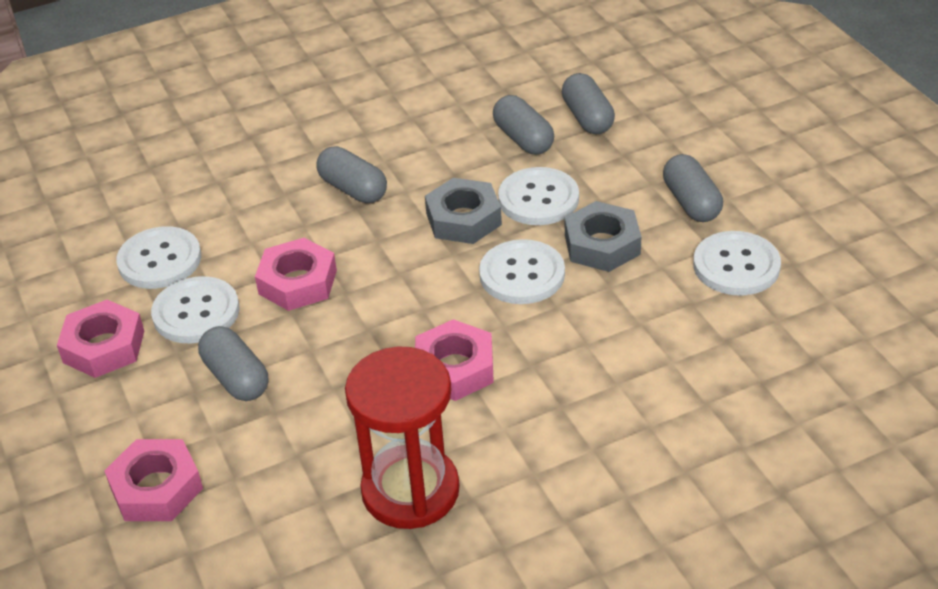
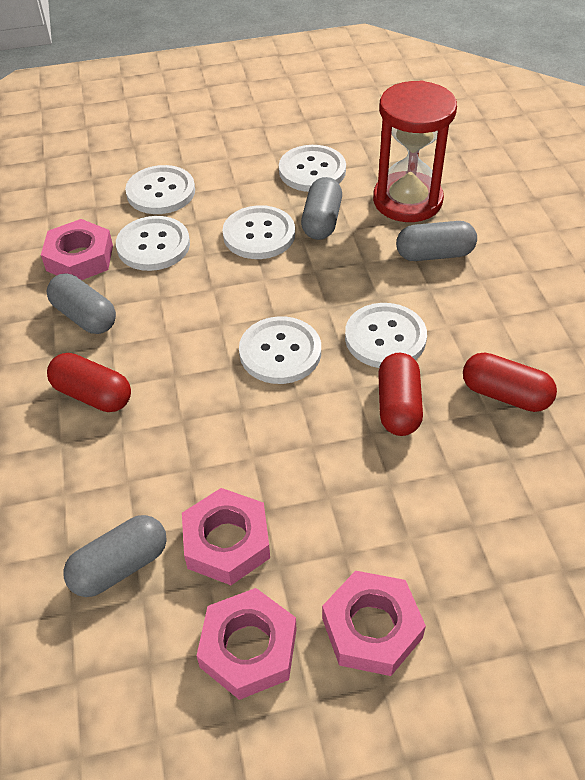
grey capsule: [198,326,268,401] [316,146,387,203] [493,95,554,155] [562,73,615,134] [663,154,723,222] = 5 -> [47,274,116,334] [63,515,167,597] [301,177,342,240] [396,221,477,261] = 4
grey nut: [425,178,502,244] [565,201,641,272] = 2 -> none = 0
red capsule: none = 0 -> [47,353,131,412] [378,353,423,436] [463,353,557,412] = 3
white button: [116,226,201,289] [151,276,240,343] [479,239,565,304] [498,167,579,225] [693,231,781,296] = 5 -> [116,216,190,271] [125,165,195,214] [222,205,295,259] [239,316,321,384] [279,145,346,192] [345,303,427,368] = 6

